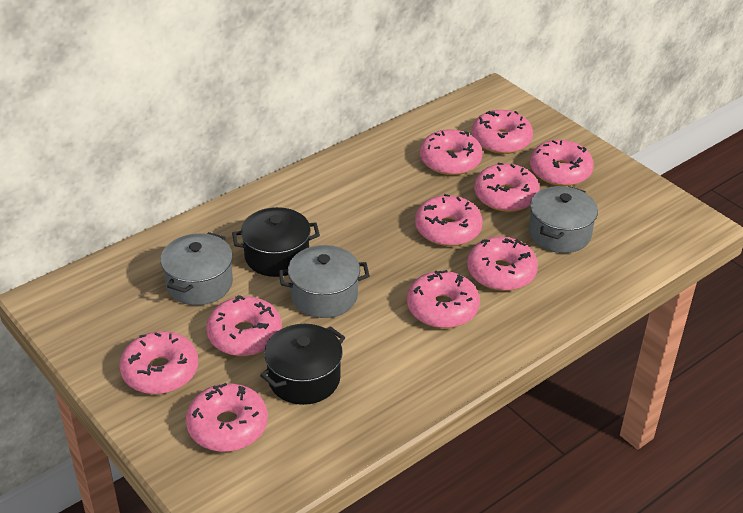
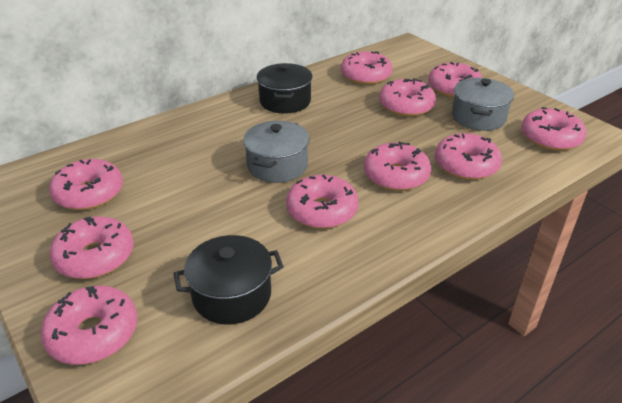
grey pot: [160,232,233,305] [279,245,370,318] [529,186,598,253] = 3 -> [243,121,310,183] [452,78,514,131] = 2

